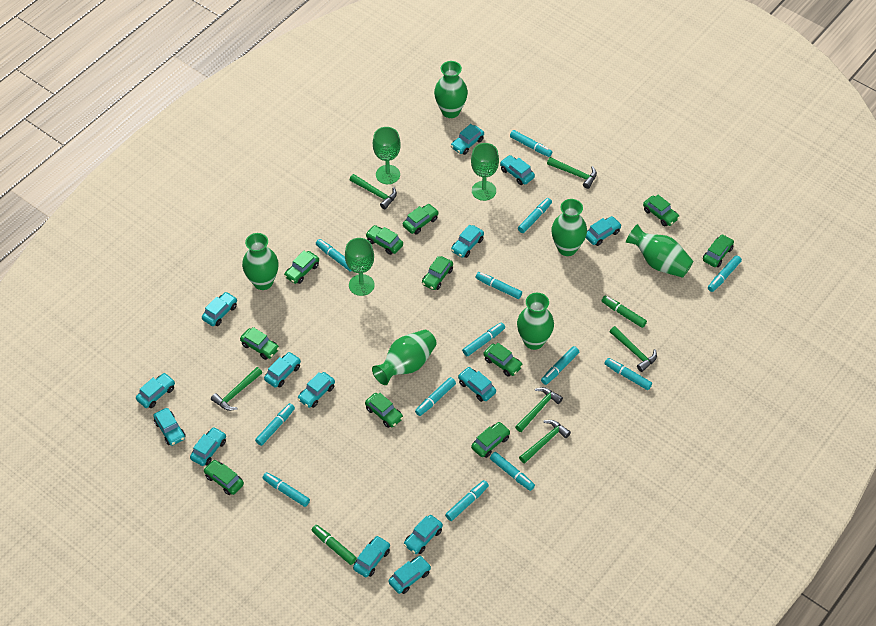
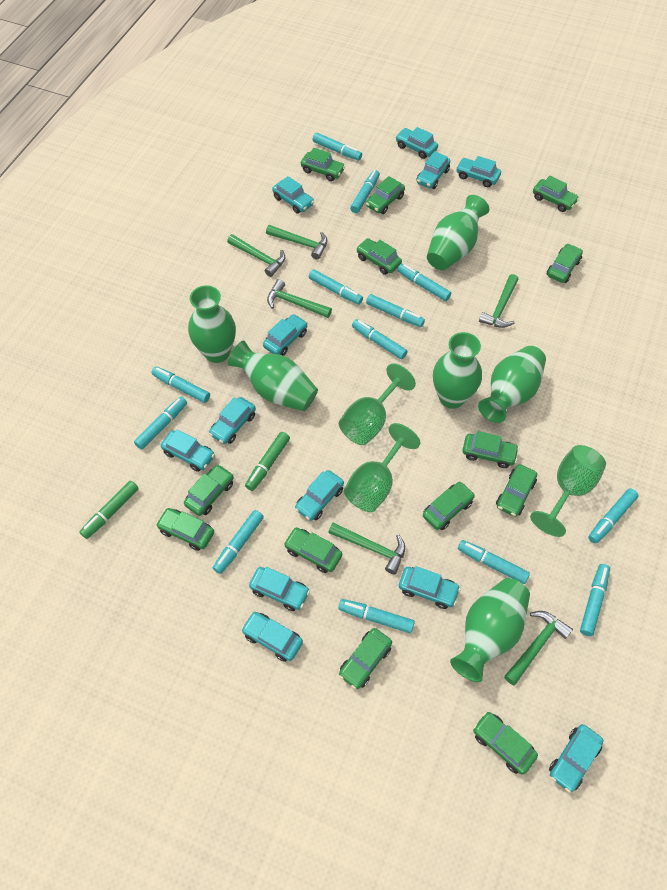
green car: [203,460,244,495] [240,327,279,360] [284,251,319,284] [365,225,403,255] [365,393,403,428] [403,204,439,234] [422,256,453,290] [471,422,510,458] [483,343,523,377] [643,195,680,226] [703,234,734,267] = 11 -> [156,508,214,551] [184,464,234,516] [284,527,342,573] [301,148,345,181] [339,628,392,689] [356,238,402,275] [366,176,405,214] [423,481,475,530] [463,431,519,468] [473,711,538,775] [496,464,537,517] [533,176,579,212] [547,243,583,283] = 13
turquoise car: [136,373,175,408] [153,408,186,446] [190,427,226,466] [202,292,237,326] [264,352,301,388] [297,372,335,408] [353,536,390,577] [388,556,431,594] [404,515,443,554] [451,124,484,155] [451,225,484,258] [458,367,496,402] [500,155,535,185] [586,216,622,246] = 14 -> [161,429,215,472] [209,397,256,444] [241,612,303,662] [249,567,310,611] [263,314,308,356] [272,176,314,214] [295,470,344,521] [395,127,438,159] [399,566,461,609] [416,151,450,189] [456,156,501,187] [549,724,604,793] = 12

